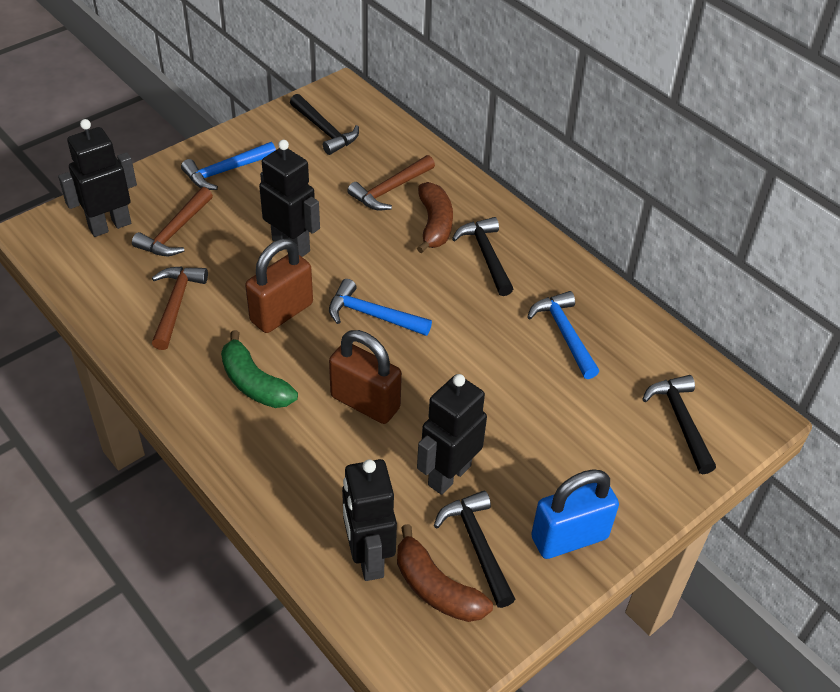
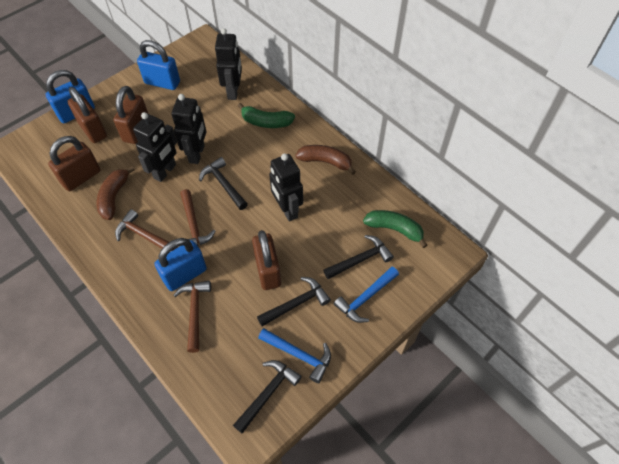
blue hammer: [181,142,276,190] [329,279,432,336] [527,291,599,379] = 3 -> [258,328,331,383] [334,267,399,323] = 2
blue padlock: [531,469,619,559] = 1 -> [46,70,95,123] [137,40,180,90] [154,238,207,291] = 3
brown padlock: [245,239,313,333] [329,330,402,424] = 2 -> [48,136,101,191] [67,87,107,143] [113,86,148,144] [252,230,281,290] = 4
green banana: [221,330,298,408] = 1 -> [238,103,295,128] [363,210,427,248] = 2

